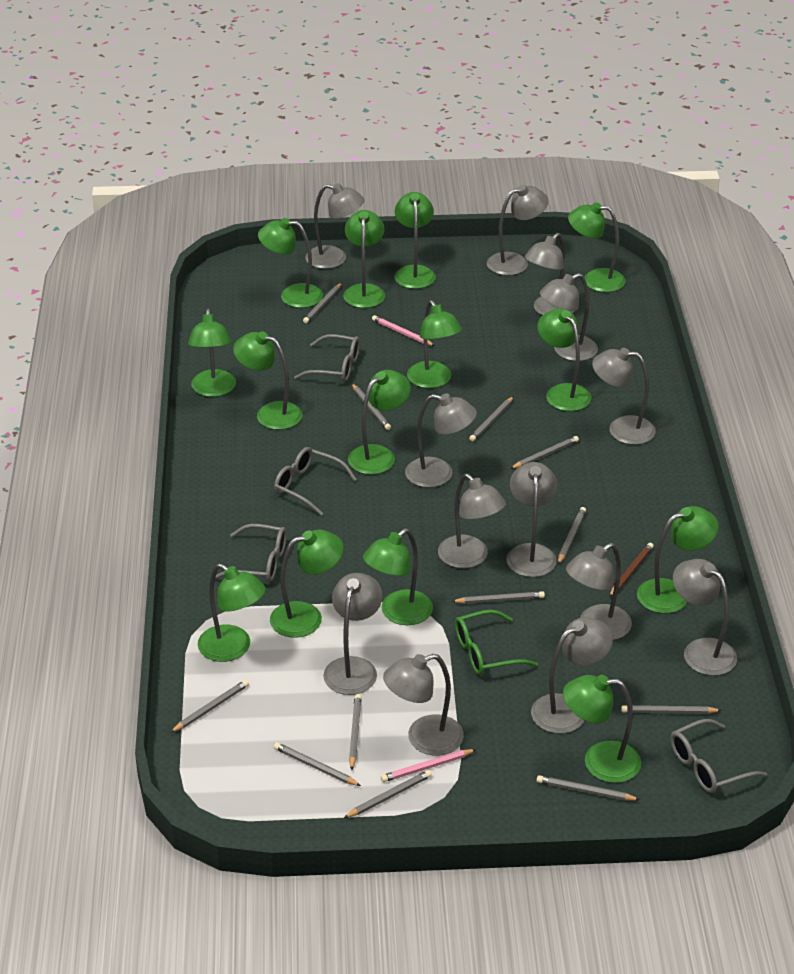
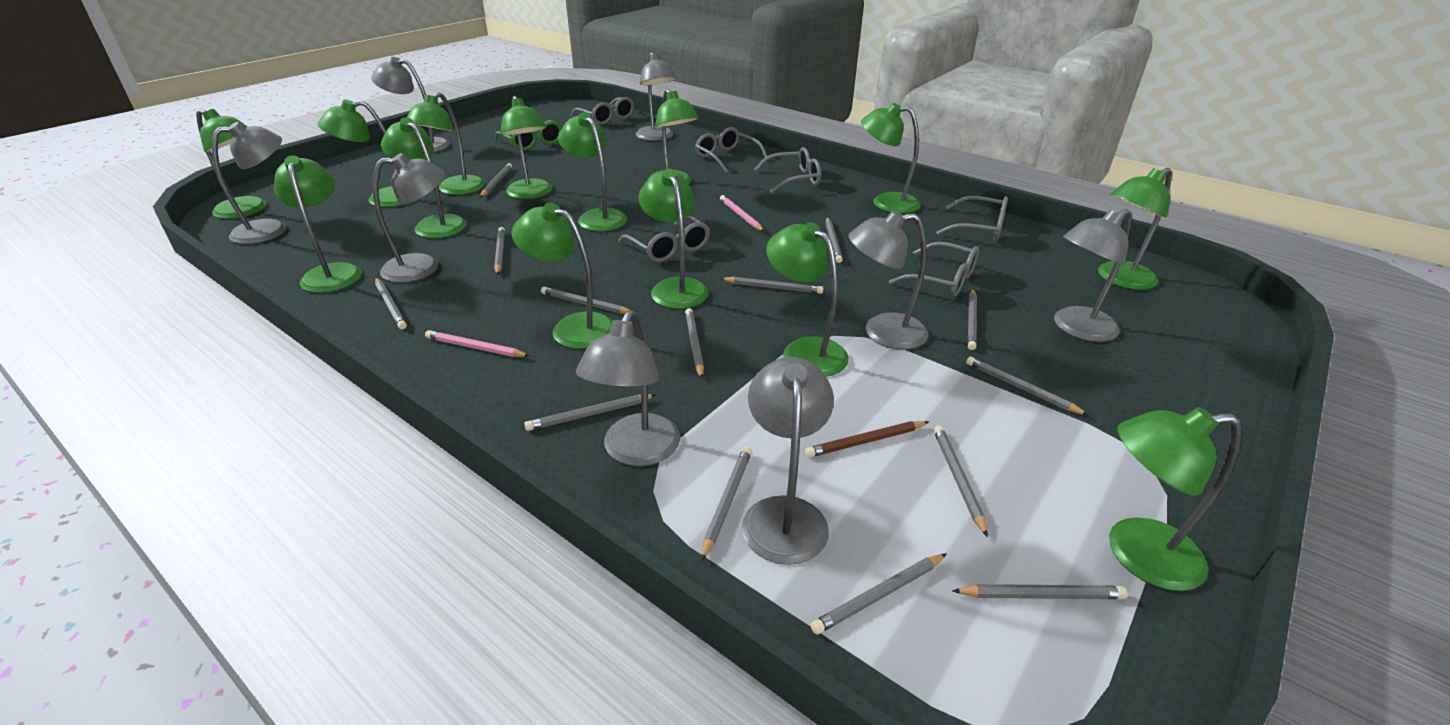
grey glasses: [215,524,287,582] [274,447,357,516] [294,334,360,382] [670,719,767,793] = 4 -> [571,97,634,125] [618,216,710,262] [695,127,767,173] [754,147,821,193] [889,242,979,297] [936,196,1008,241] = 6
grey lamp: [305,183,365,269] [323,573,383,695] [383,654,464,756] [405,393,477,488] [438,474,506,568] [487,185,548,275] [506,462,557,577] [524,233,574,315] [531,617,613,734] [540,273,598,361] [566,543,632,640] [592,348,656,445] [673,559,737,676] = 13 -> [212,122,286,244] [371,57,450,152] [373,153,445,283] [576,310,680,466] [636,52,677,141] [742,357,834,565] [848,211,928,350] [1054,209,1132,342] = 8
grey pencil: [170,680,249,733] [274,742,361,786] [303,283,342,323] [344,770,432,818] [349,694,362,770] [352,384,391,430] [451,591,545,604] [469,396,514,441] [510,436,579,469] [537,775,640,801] [558,507,586,564] [621,705,722,714] = 12 -> [375,278,407,329] [480,163,512,197] [494,227,505,275] [524,394,656,431] [541,287,629,314] [685,308,704,379] [701,447,752,561] [720,277,824,294] [810,553,947,634] [826,218,843,263] [933,425,988,537] [952,584,1128,599] [966,356,1089,416] [968,289,977,350] = 14

